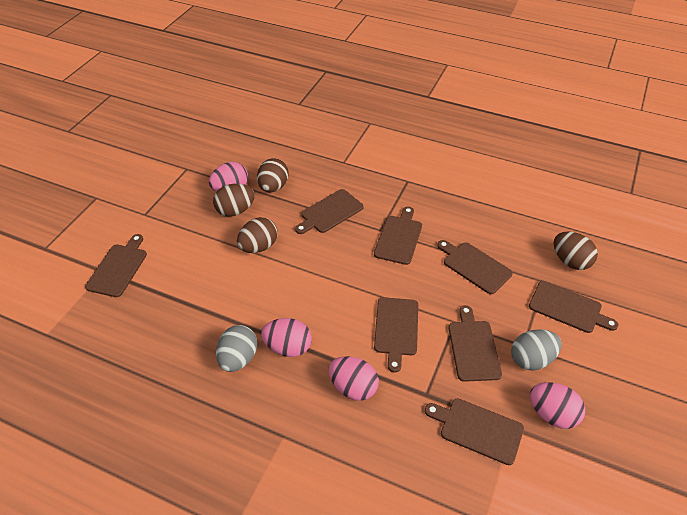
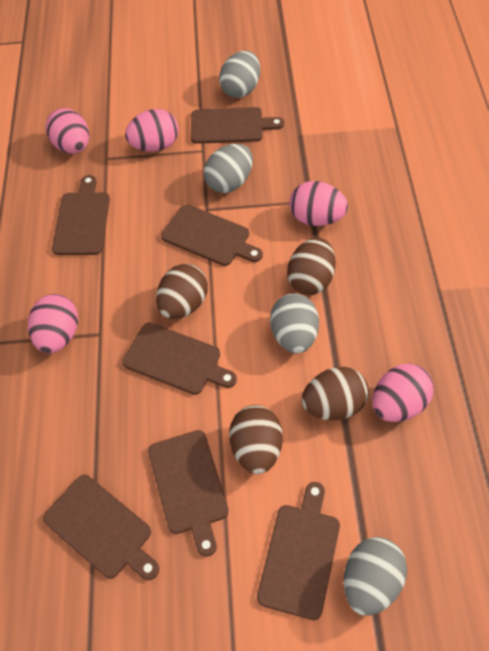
brown cutting board: [85,234,147,297] [295,189,364,234] [374,207,422,265] [374,297,418,373] [425,399,524,465] [437,240,513,294] [448,305,502,382] [529,281,618,333] = 8 -> [43,475,159,580] [52,175,110,255] [122,323,237,395] [148,430,229,557] [161,205,263,266] [191,107,284,144] [257,482,340,620] = 7
grey egg: [216,325,257,372] [511,330,562,370] = 2 -> [204,144,253,193] [219,51,260,98] [270,293,319,353] [344,537,407,616] = 4
pink egg: [209,162,248,192] [261,318,312,357] [329,356,379,401] [530,382,585,429] = 4 -> [28,294,78,353] [46,108,89,154] [125,109,179,152] [289,181,348,226] [372,363,434,422] = 5

